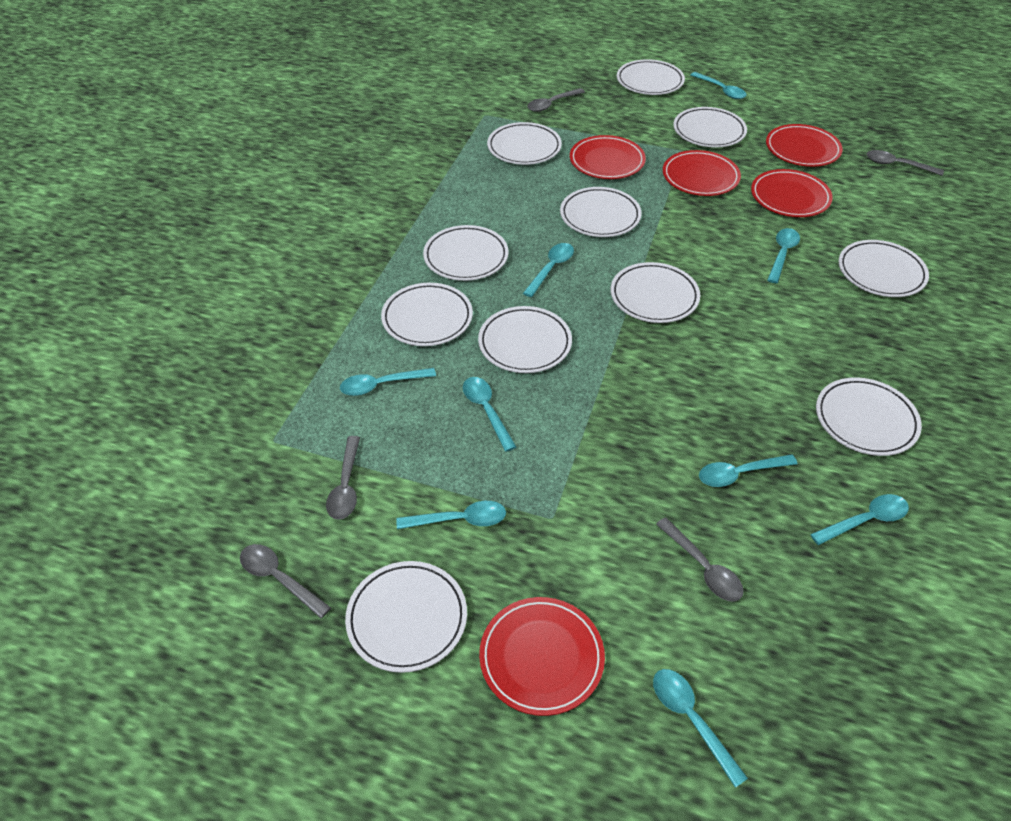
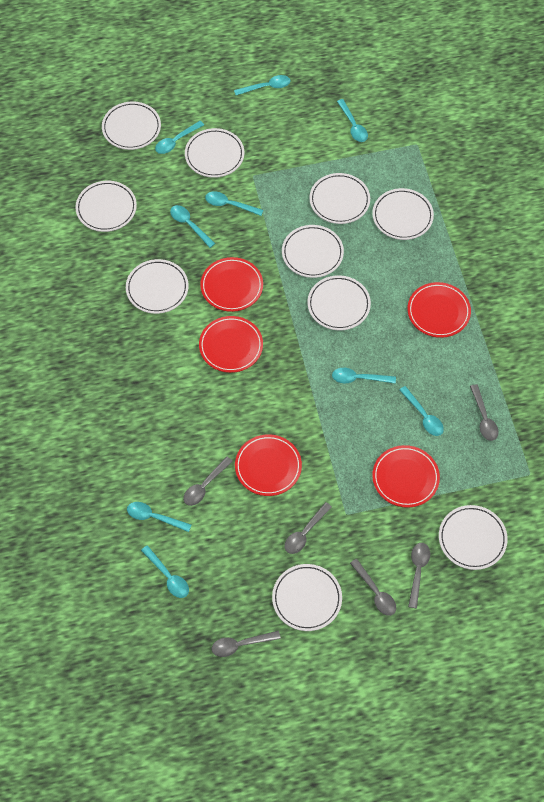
grey spoon: [240,544,331,618] [326,436,360,520] [527,88,585,112] [656,517,744,601] [867,150,944,176] = 5 -> [183,457,233,506] [212,631,281,657] [284,502,332,554] [350,559,396,616] [408,543,430,608] [470,384,499,441] = 6
white plate: [345,561,467,673] [381,283,473,346] [423,225,509,281] [478,306,572,373] [487,122,562,165] [560,187,642,237] [611,262,700,323] [617,59,685,95] [673,107,747,148] [816,377,922,456] [838,240,929,297] = 11 -> [75,181,137,232] [102,101,161,150] [126,259,189,314] [185,128,244,178] [272,564,342,631] [282,225,344,278] [307,275,371,331] [309,173,370,224] [372,188,434,240] [439,505,508,570] = 10

